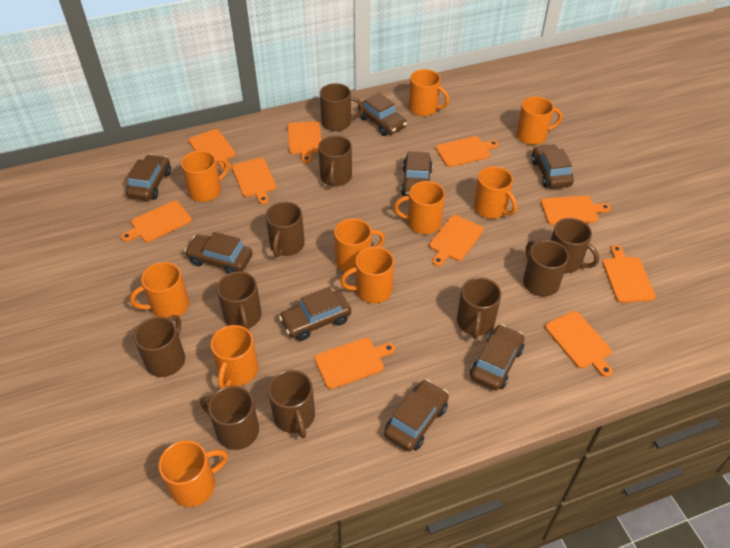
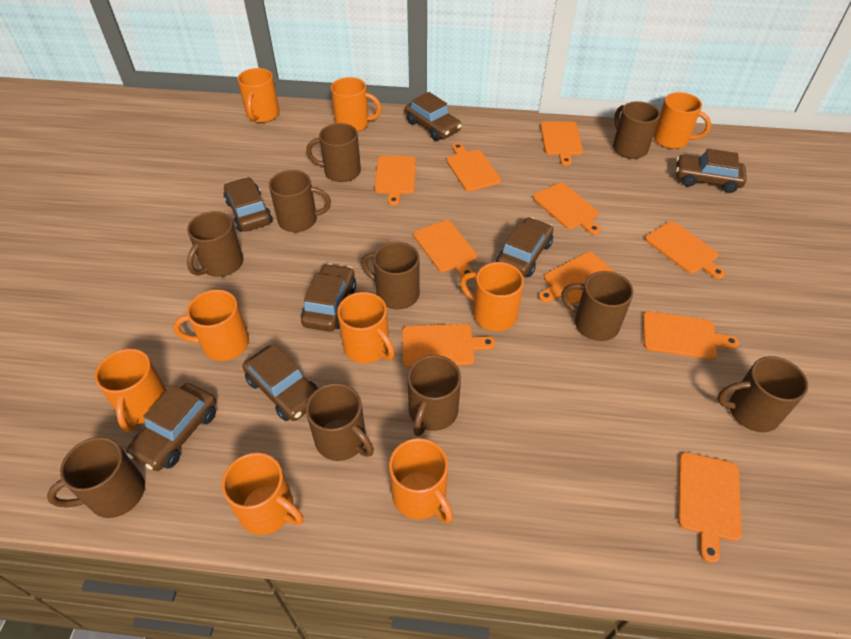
brown car: [126,154,171,200] [185,232,252,274] [279,287,351,341] [358,92,407,136] [384,380,449,452] [401,151,433,196] [470,324,524,391] [531,144,574,189] = 8 -> [126,383,216,471] [223,177,273,232] [243,344,318,421] [301,263,356,331] [405,92,462,141] [496,217,553,277] [676,149,747,193] = 7
orange mug: [130,262,189,318] [159,440,228,507] [181,150,229,202] [211,325,258,389] [334,218,385,274] [340,246,394,303] [394,181,445,234] [409,69,450,116] [474,166,517,219] [516,96,562,145] = 10 -> [95,349,167,432] [173,289,249,361] [222,453,303,535] [237,68,280,123] [331,77,382,132] [337,292,395,363] [389,438,453,523] [460,262,524,331] [653,92,711,149] = 9

